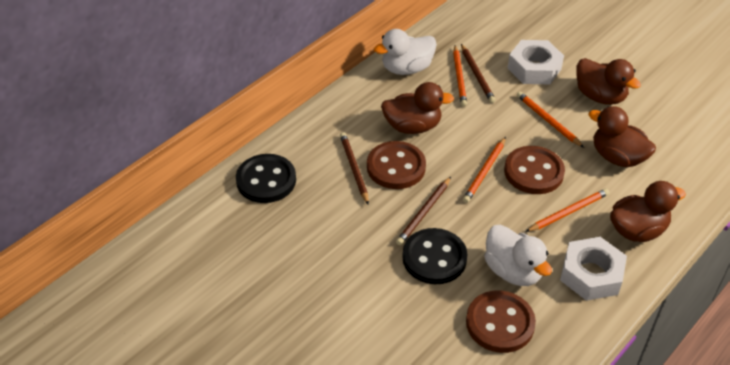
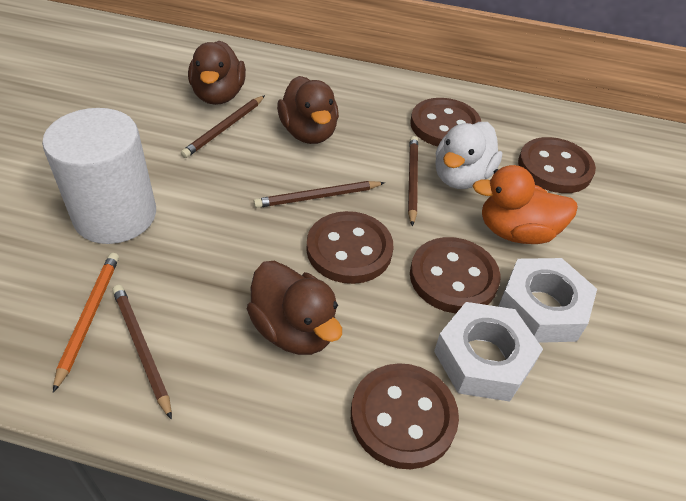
black button: [236,154,296,203] [402,228,467,284] = 2 -> none = 0
brown button: [367,141,426,189] [466,291,536,353] [504,146,565,194] = 3 -> [307,211,393,284] [351,363,459,469] [410,98,481,146] [410,237,500,313] [518,137,596,193] = 5
brown duck: [381,82,454,134] [576,58,641,105] [588,106,656,167] [610,181,686,242] = 4 -> [188,41,246,105] [247,261,342,355] [277,76,339,144] = 3
brown pencil: [340,132,369,205] [396,177,451,245] [461,44,496,103] = 3 -> [112,285,172,420] [181,95,265,158] [254,181,385,208] [408,136,418,226] = 4
orange duck: none = 0 -> [472,165,578,244] = 1
orange pencil: [453,45,467,107] [463,137,506,203] [517,91,584,148] [525,189,609,232] = 4 -> [53,253,119,393] = 1
white cylinder: none = 0 -> [42,108,156,244] = 1
white duck: [374,29,437,75] [484,225,552,286] = 2 -> [435,122,502,189] = 1

